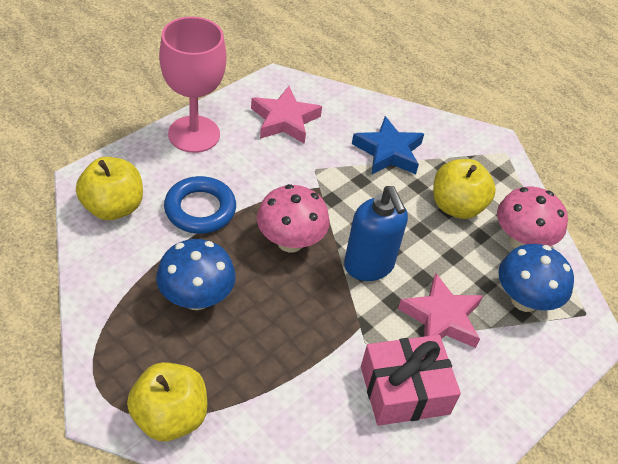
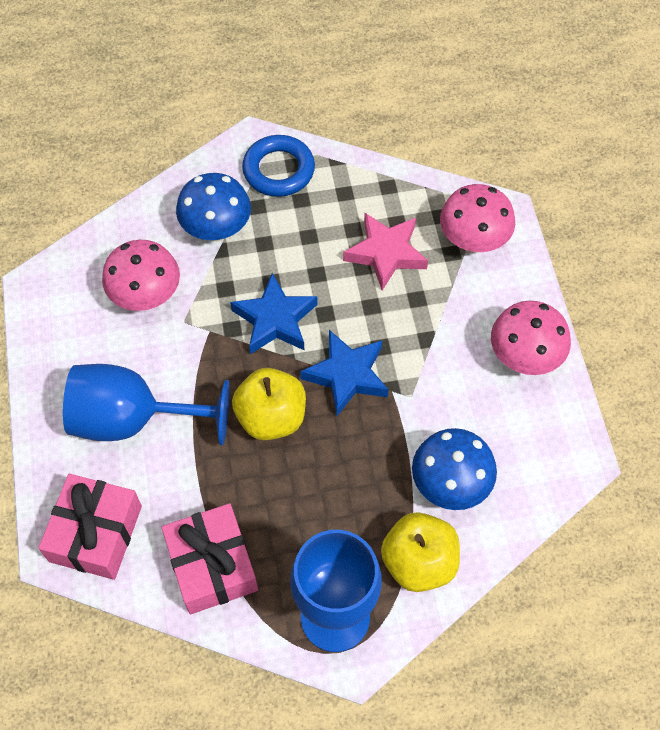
blue goblet: none = 0 -> [63,364,230,445] [290,530,382,652] = 2
blue soap dispenser: [344,186,408,281] = 1 -> none = 0
blue star: [352,116,424,175] = 1 -> [230,273,318,354] [300,330,388,416] = 2
pink gift: [361,335,461,426] = 1 -> [39,474,142,580] [162,503,258,614] = 2
pink goblet: [159,17,226,153] = 1 -> none = 0
pink mushroom: [257,184,330,253] [497,187,568,248] = 2 -> [102,240,180,311] [440,184,515,253] [491,301,571,375] = 3
pink star: [251,86,322,144] [398,273,483,348] = 2 -> [343,213,428,291] = 1
yellow apple: [76,157,143,220] [127,362,207,441] [433,159,496,219] = 3 -> [232,368,306,440] [381,512,460,592] = 2

